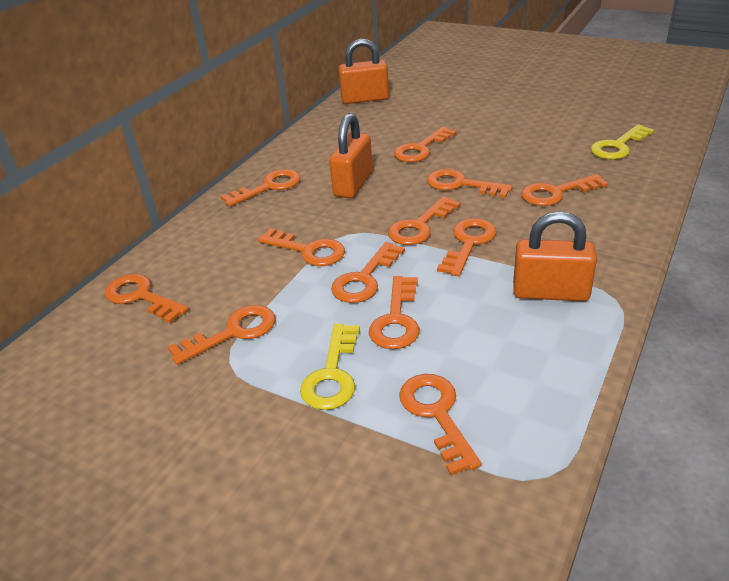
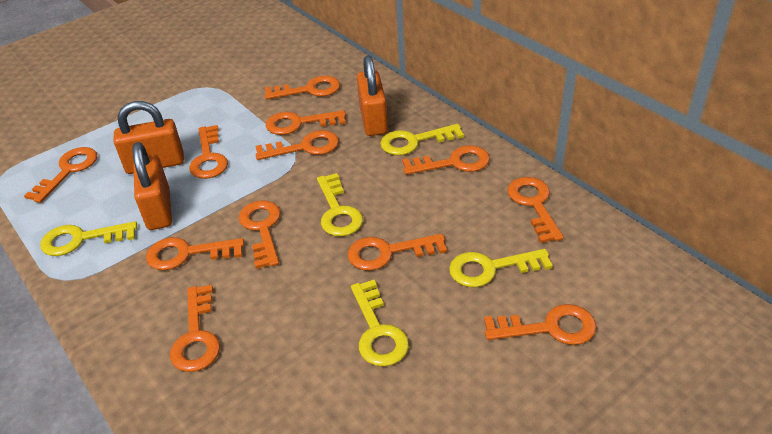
yellow key: [300,324,360,410] [591,124,654,160] = 2 -> [40,221,137,256] [317,173,363,236] [351,280,409,367] [380,124,464,155] [449,249,553,287] = 5

